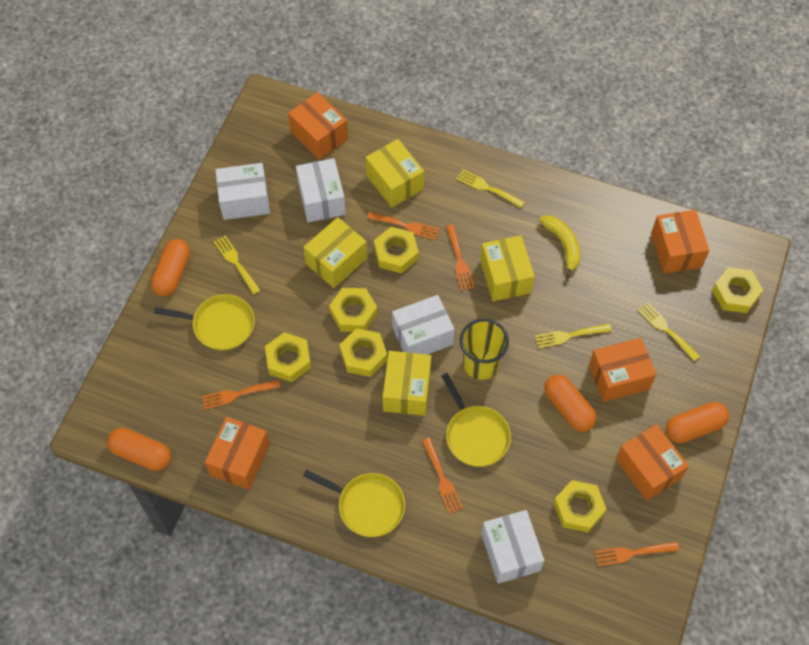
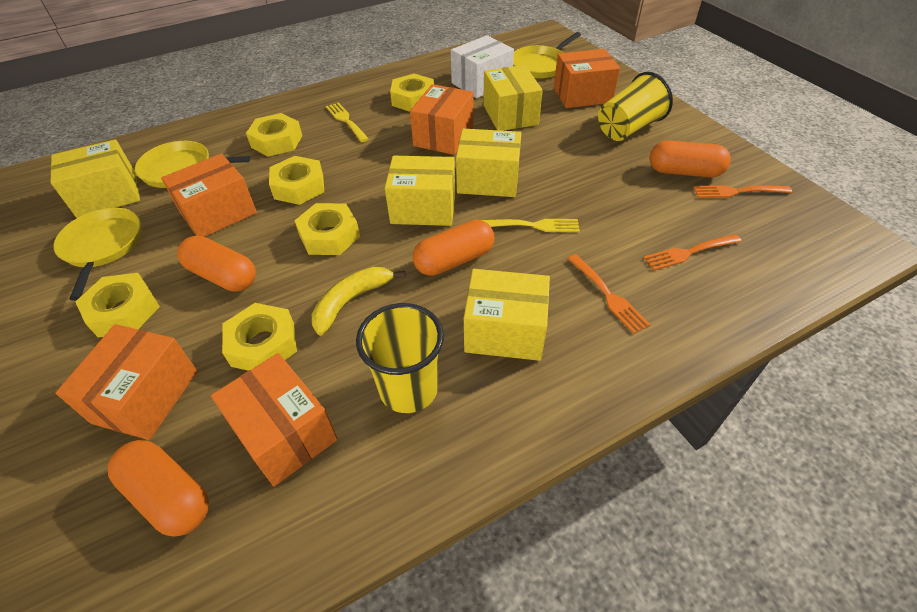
orange fork: [201,380,280,410] [367,212,440,240] [422,437,463,514] [446,225,475,291] [595,542,679,566] = 5 -> [568,254,651,334] [643,234,742,271] [693,185,792,198] = 3
white box: [215,163,270,220] [296,158,346,222] [392,295,455,355] [481,510,544,584] = 4 -> [451,35,514,98] = 1
yellow box: [303,217,367,288] [366,139,424,207] [383,351,431,416] [480,235,535,301] = 4 -> [50,139,140,218] [385,156,456,226] [456,129,521,197] [464,269,550,361] [483,65,543,131] = 5
yellow cup: [460,319,509,380] = 1 -> [356,303,444,413] [598,72,673,141] = 2
yellow fork: [214,236,260,294] [457,169,525,208] [535,324,612,348] [637,302,700,361] = 4 -> [326,102,369,142] [482,219,580,232] = 2

